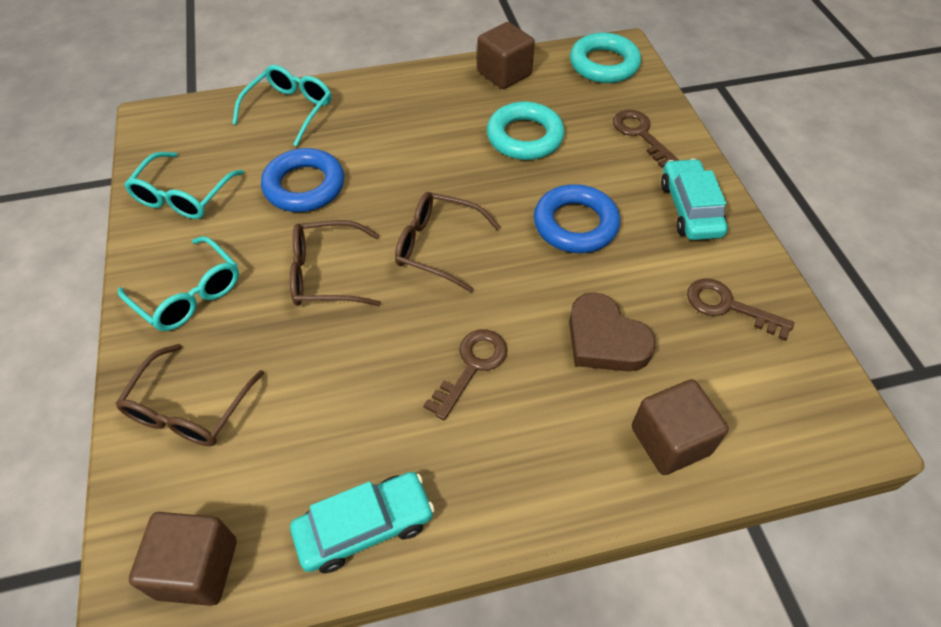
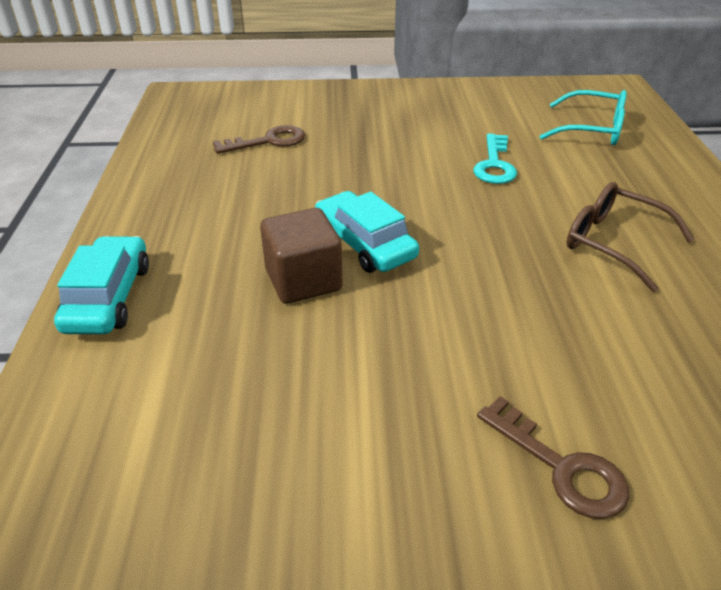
blue ring: [261,148,344,212] [534,184,620,253] = 2 -> none = 0
brown cube: [129,512,237,606] [477,22,535,89] [632,379,729,475] = 3 -> [260,208,343,304] = 1
brown glasses: [115,344,264,446] [290,220,381,306] [395,192,500,292] = 3 -> [567,182,694,292] = 1
brown heart: [569,292,656,371] = 1 -> none = 0
brown key: [423,329,507,420] [613,110,679,168] [687,278,794,341] = 3 -> [213,125,305,154] [477,396,629,519] = 2
turquoise glasses: [118,236,239,331] [124,152,244,219] [232,65,332,147] = 3 -> [539,90,627,145] = 1
turquoise key: none = 0 -> [473,134,517,184] = 1
turquoise ring: [487,102,565,160] [570,33,641,83] = 2 -> none = 0

